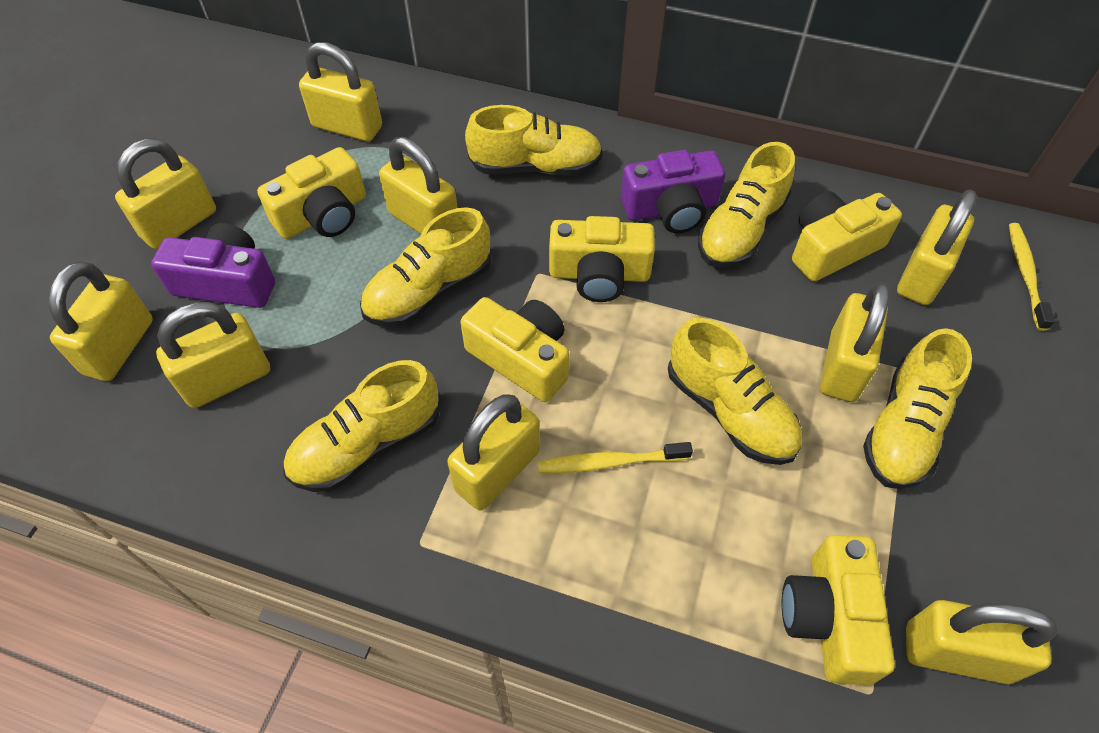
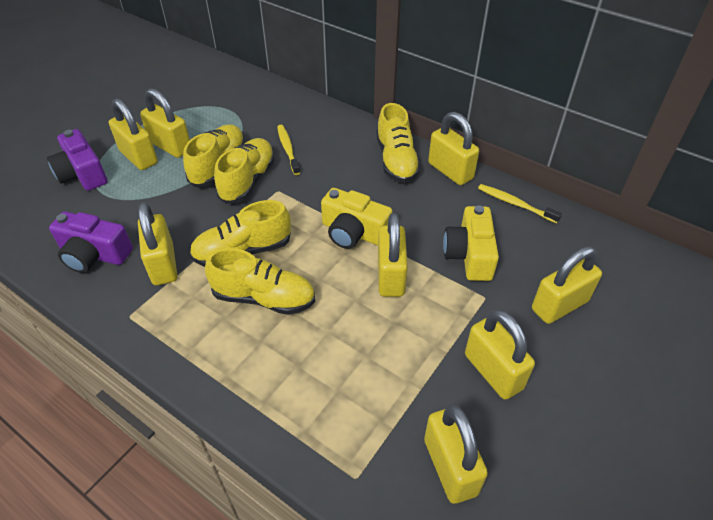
yellow camera: [257,147,366,239] [460,297,569,402] [549,216,655,302] [782,535,895,685] [792,191,902,281] = 5 -> [321,188,392,249] [443,205,499,281] = 2
yellow padlock: [48,261,153,381] [115,139,216,249] [156,302,270,408] [299,42,382,142] [379,137,458,234] [447,394,540,510] [820,282,890,402] [897,190,977,305] [906,600,1057,684] = 9 -> [109,98,158,170] [138,202,177,285] [140,88,190,158] [378,213,408,297] [424,404,488,504] [428,112,479,185] [465,310,535,400] [532,246,602,324] = 8
yellow shoe: [284,360,439,492] [360,207,492,327] [465,105,603,176] [668,318,802,465] [698,142,795,268] [863,328,972,489] = 6 -> [183,124,245,187] [189,200,291,267] [205,248,315,315] [214,138,275,204] [376,103,421,183] = 5

